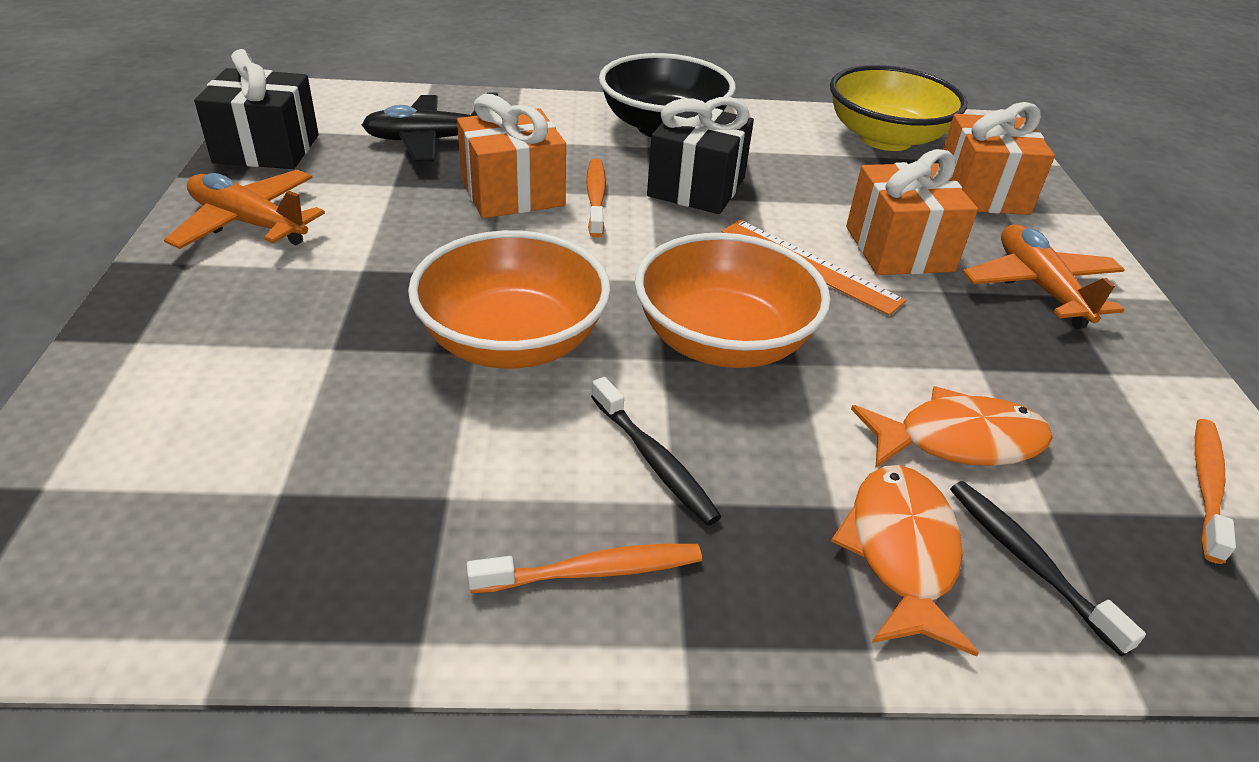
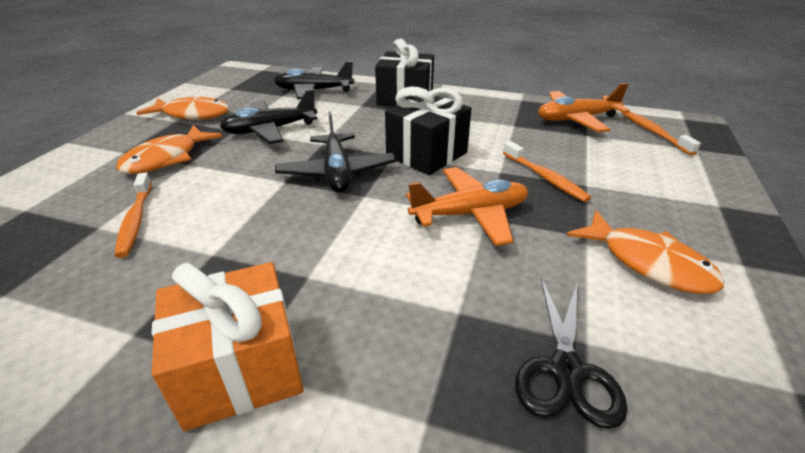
black bowl: [599,53,736,137] = 1 -> none = 0
black plane: [362,92,498,162] = 1 -> [220,89,318,144] [274,61,354,99] [275,112,396,193] = 3
black scissors: none = 0 -> [515,278,628,429] = 1
black toothbrush: [591,377,722,526] [950,481,1146,657] = 2 -> none = 0
orange bowl: [408,230,611,368] [635,233,831,368] = 2 -> none = 0
orange fish: [831,465,979,657] [851,386,1053,468] = 2 -> [116,125,222,174] [137,96,230,120] [566,210,725,294] = 3
orange gift: [457,94,566,218] [846,149,978,275] [943,102,1055,215] = 3 -> [152,262,303,431] = 1
orange ruler: [721,220,906,316] = 1 -> none = 0
yellow bowl: [830,65,967,151] = 1 -> none = 0

